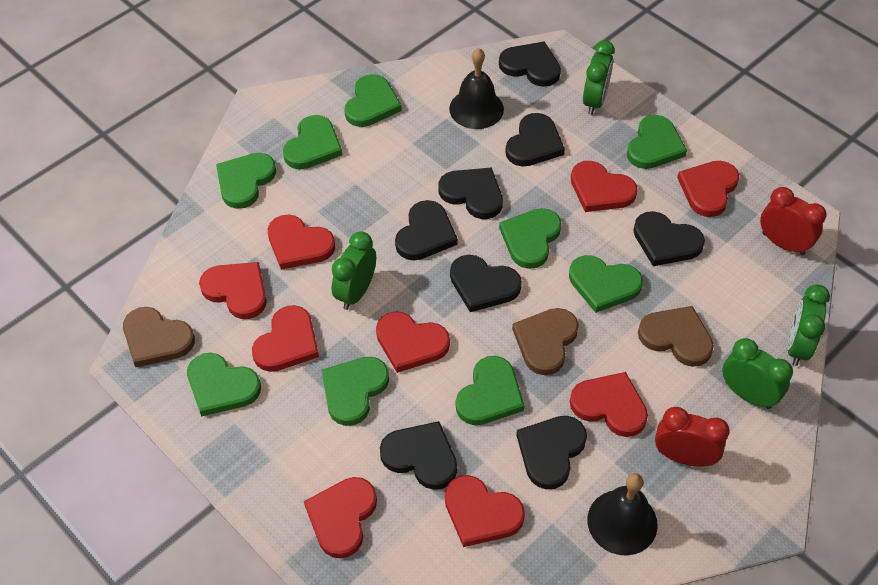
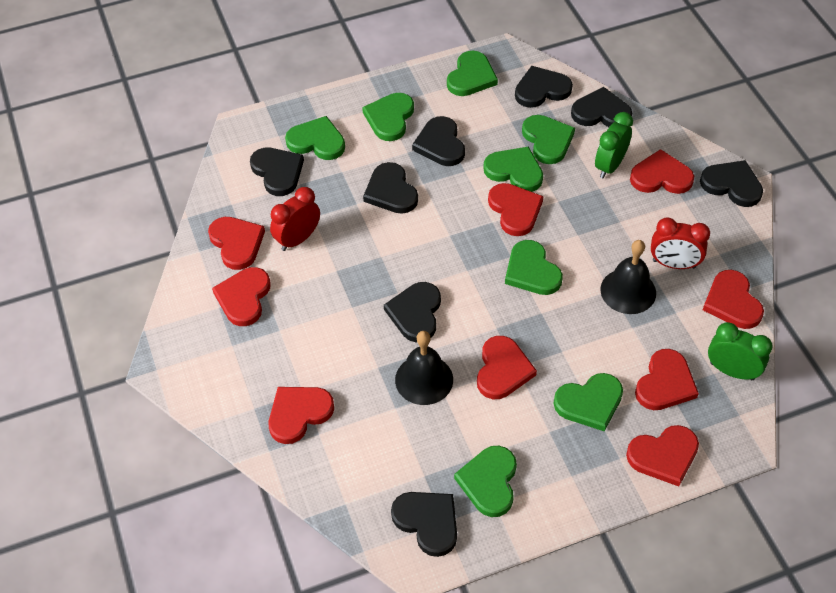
brown heart: [123,307,195,367] [512,308,579,375] [638,306,714,367] = 3 -> none = 0
green clock: [332,231,376,310] [583,40,615,115] [722,338,793,409] [787,285,830,366] = 4 -> [595,112,633,179] [708,322,773,380] = 2
green heart: [187,353,261,416] [216,153,276,209] [283,115,342,169] [322,357,389,426] [344,74,402,127] [456,356,525,425] [499,208,562,269] [569,255,643,313] [627,115,687,169] = 9 -> [285,116,345,160] [362,93,414,141] [447,51,498,96] [454,446,517,517] [483,146,543,192] [505,240,563,295] [522,115,575,164] [553,373,623,431] = 8

